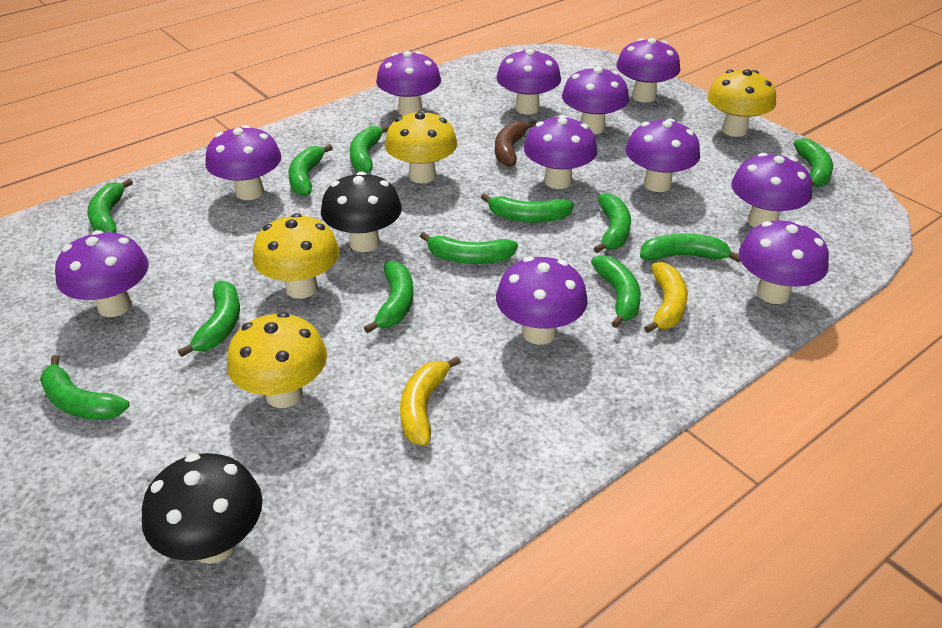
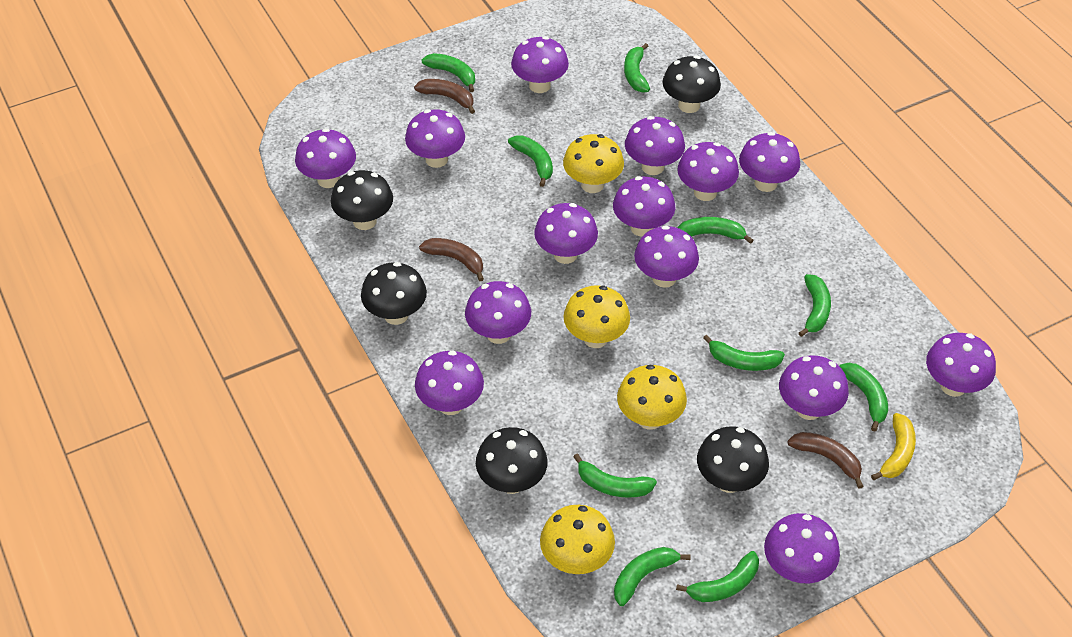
black mushroom: [142,453,263,564] [321,171,402,252] = 2 -> [331,170,393,230] [361,262,427,325] [476,427,548,494] [662,56,721,113] [697,426,769,493] = 5
brown banana: [495,121,536,167] = 1 -> [414,79,475,114] [419,238,484,281] [788,432,863,489] = 3
green banana: [40,355,129,420] [87,179,133,233] [178,281,240,357] [288,144,333,196] [349,125,389,173] [364,261,413,333] [420,232,518,264] [481,193,574,223] [591,255,641,328] [594,193,631,253] [640,233,740,262] [794,138,833,187] = 12 -> [421,53,475,92] [508,136,553,187] [573,454,657,498] [614,547,691,606] [624,43,650,93] [676,551,759,602] [677,217,753,244] [703,335,785,371] [799,274,831,337] [839,363,888,432] = 10
purple mushroom: [55,230,149,317] [205,125,282,200] [376,51,441,116] [496,256,588,345] [497,49,561,115] [524,115,597,189] [562,66,629,134] [616,38,680,103] [626,118,700,192] [731,153,812,228] [739,220,829,304] = 11 -> [295,128,356,188] [405,109,465,168] [415,351,484,415] [465,281,531,344] [511,36,569,93] [534,203,598,264] [613,176,675,237] [625,116,685,175] [634,225,699,288] [677,142,739,201] [739,132,800,192] [764,513,840,583] [779,355,849,420] [926,333,996,397] = 14
yellow banana: [400,356,461,446] [644,262,688,333] = 2 -> [871,413,916,480] = 1

